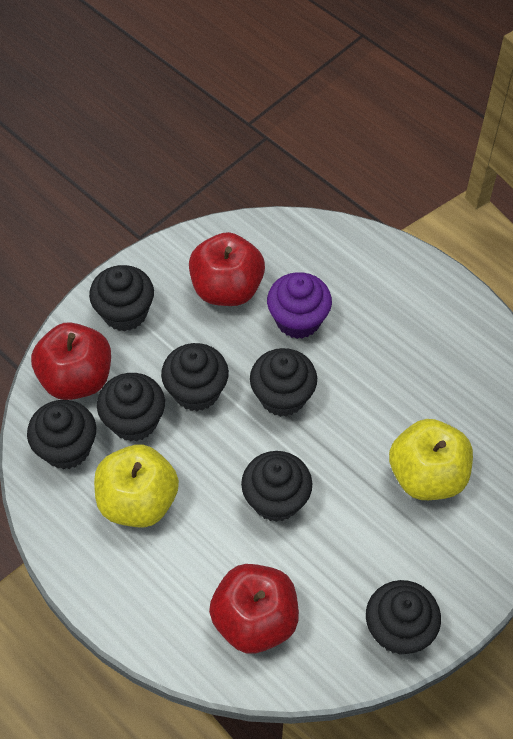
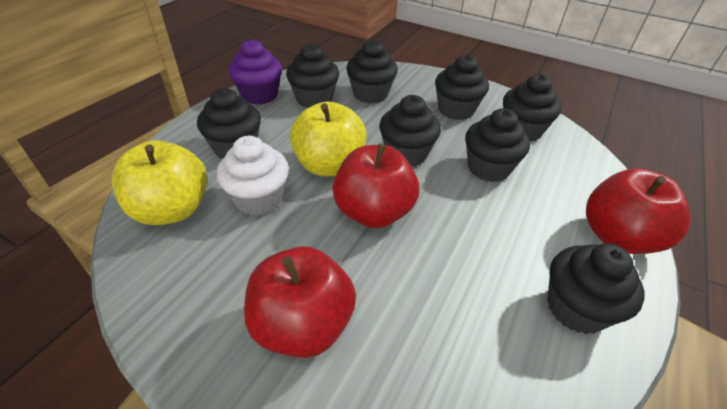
black cupcake: [27,400,96,470] [89,265,154,331] [97,373,165,442] [161,343,229,411] [241,451,312,522] [250,348,317,417] [366,580,441,655] = 7 -> [197,88,261,159] [286,43,339,108] [346,39,398,103] [379,95,441,167] [435,55,489,120] [465,108,530,182] [503,74,562,142] [547,243,645,334] = 8
white cupcake: none = 0 -> [216,136,289,216] = 1

